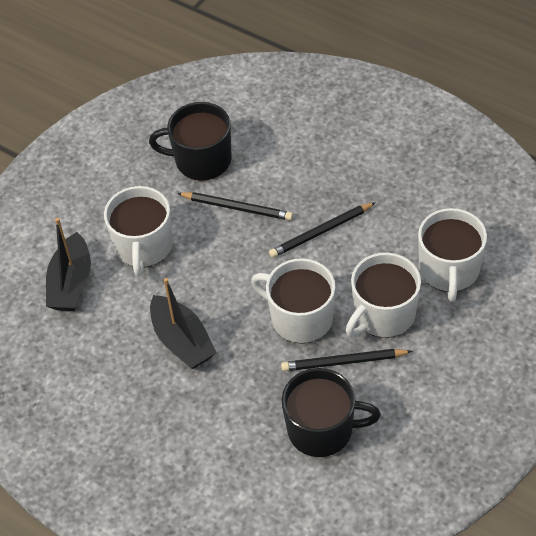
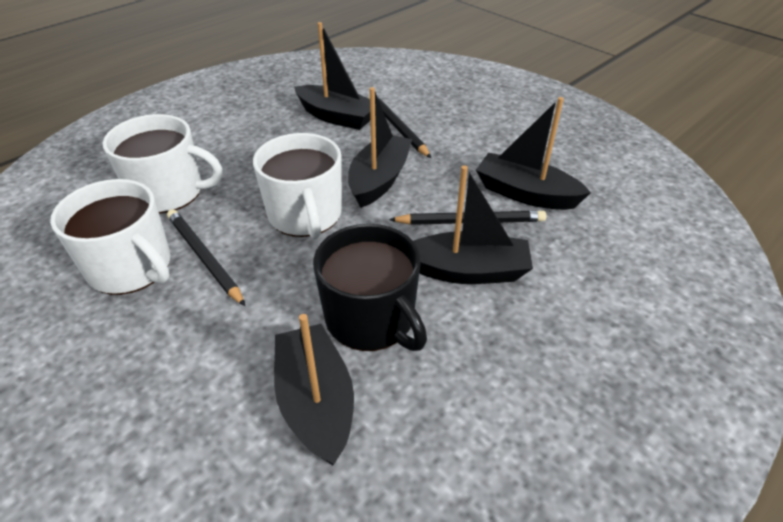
black boat: [46,218,91,311] [150,278,217,369] = 2 -> [274,314,354,465] [294,22,370,130] [348,87,412,208] [413,165,533,284] [476,97,591,210] = 5
black mug: [149,102,232,181] [281,368,381,457] = 2 -> [313,224,427,351] = 1
white mug: [104,186,173,276] [251,258,335,344] [346,253,421,338] [418,208,487,302] = 4 -> [50,179,171,295] [103,114,223,213] [253,133,342,239] = 3

